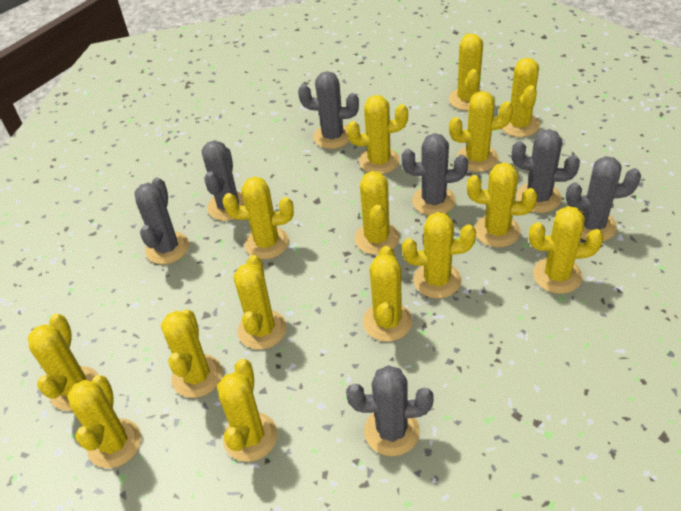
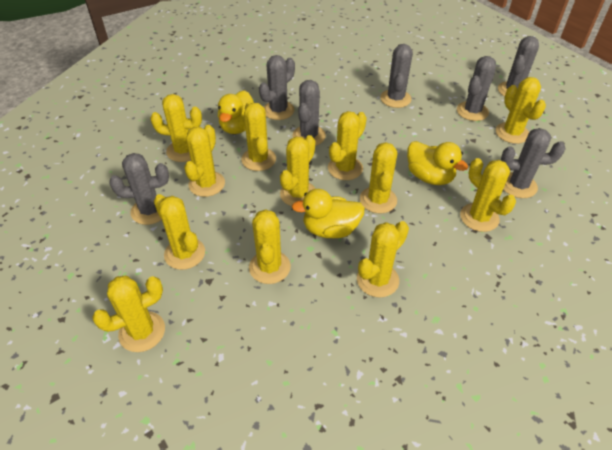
yellow cactus: [28,314,99,411] [67,375,141,468] [161,309,222,398] [217,359,278,462] [223,177,294,259] [233,255,287,350] [347,95,408,174] [355,171,400,255] [363,246,413,342] [402,212,476,298] [449,33,483,111] [449,91,513,172] [467,162,537,247] [502,58,540,137] [529,206,604,294] = 15 -> [92,276,165,352] [150,94,202,162] [154,194,205,270] [184,125,225,197] [241,101,276,171] [249,209,291,284] [280,135,316,206] [328,111,367,180] [357,221,409,298] [360,142,397,214] [460,158,516,232] [496,77,546,144] = 12
yellow duck: none = 0 -> [218,90,254,134] [292,189,365,238] [407,141,468,185] = 3

